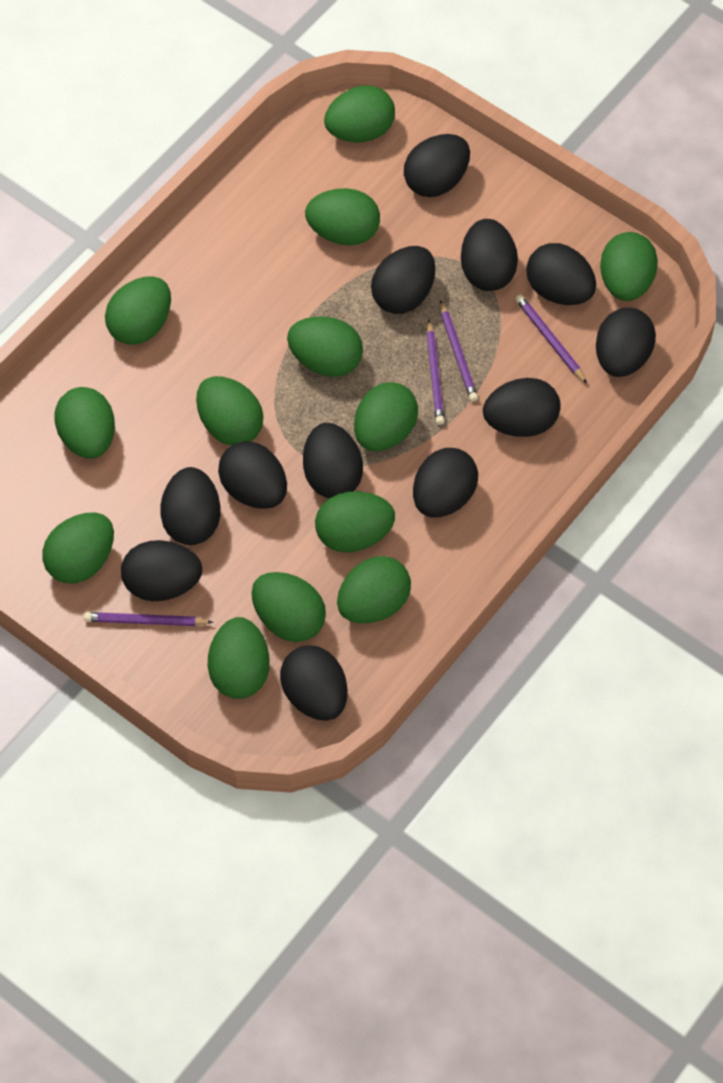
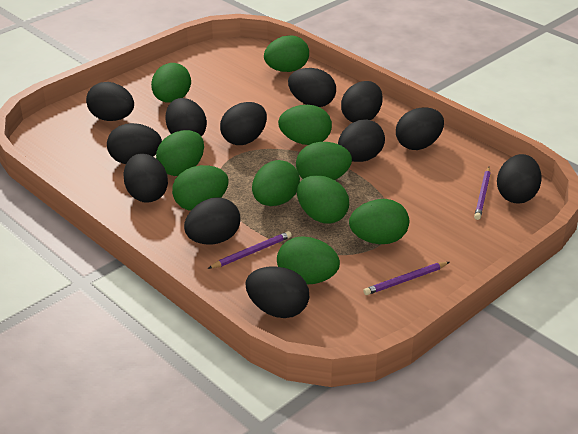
green egg: [42,513,114,583] [54,387,115,459] [105,276,171,345] [196,376,263,446] [208,617,270,699] [251,572,326,642] [287,317,363,377] [305,188,380,246] [315,491,395,552] [324,85,395,142] [337,556,411,623] [354,382,418,451] [600,232,658,301] = 13 -> [151,63,191,103] [156,130,204,176] [172,165,229,211] [252,160,300,206] [264,35,309,72] [277,236,340,284] [278,105,332,145] [296,142,352,180] [297,175,349,224] [349,199,409,244] = 10
purple pencil: [84,612,213,626] [426,320,445,425] [440,300,478,402] [515,295,587,384] = 4 -> [208,231,292,269] [363,262,450,295] [474,167,491,220] = 3

